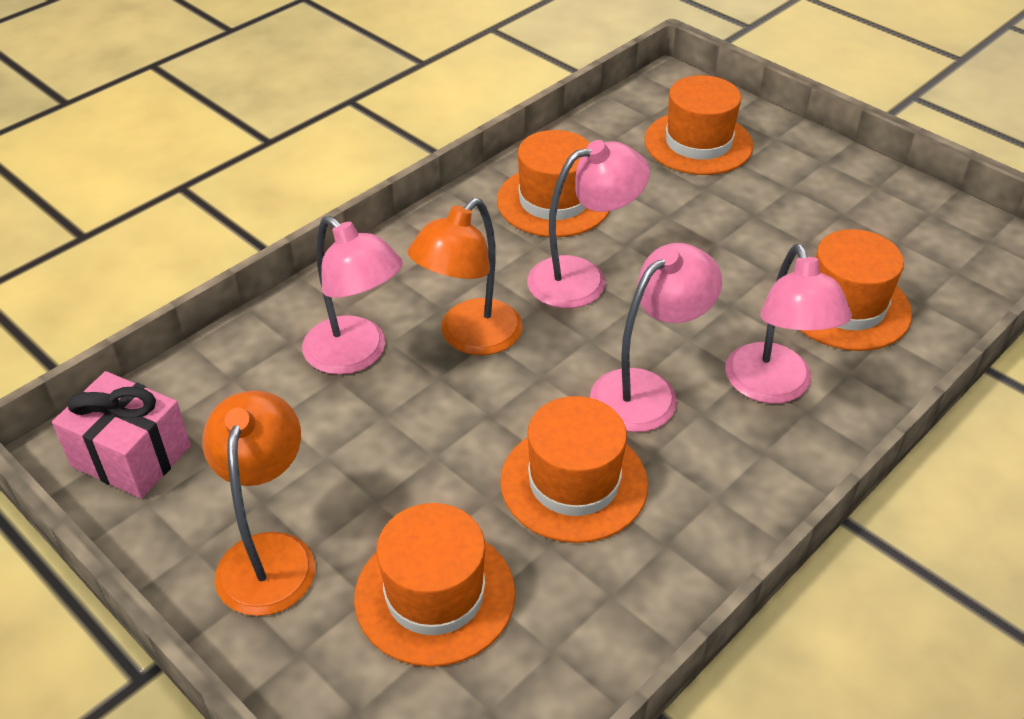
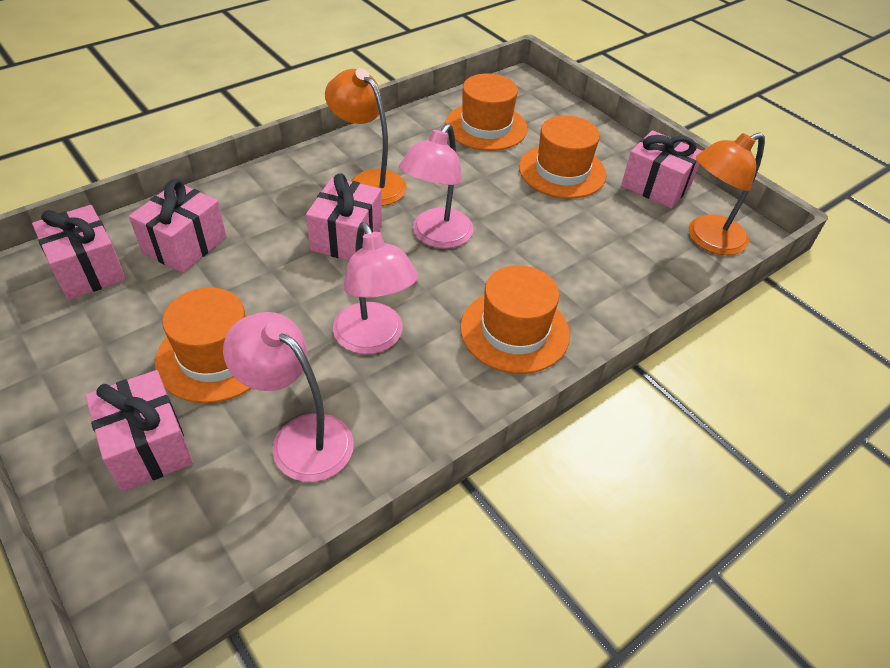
orange hat: [354,503,515,667] [497,130,610,237] [500,396,648,543] [645,75,753,175] [800,229,912,351] = 5 -> [155,287,252,403] [445,73,527,151] [460,265,570,374] [519,115,606,199] = 4
pink gift: [52,371,191,499] = 1 -> [32,205,126,300] [85,370,193,492] [129,179,227,273] [306,173,382,261] [621,130,702,208] = 5
pink lamp: [302,216,403,375] [527,140,650,308] [590,243,722,432] [725,244,852,404] = 4 -> [223,312,354,482] [333,222,418,354] [399,123,474,249] = 3

